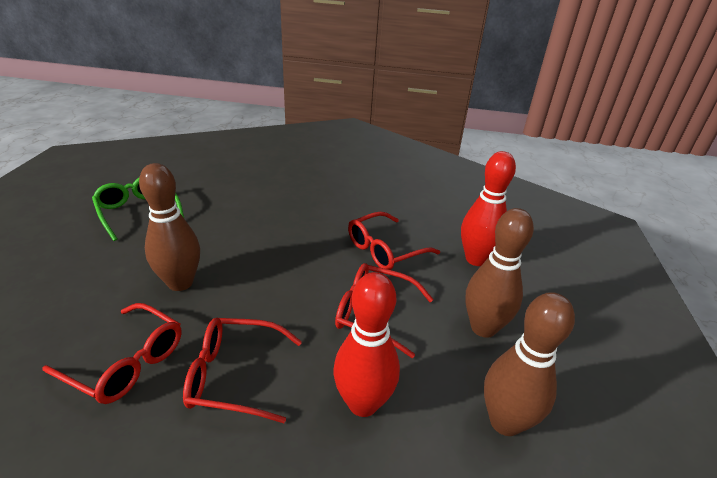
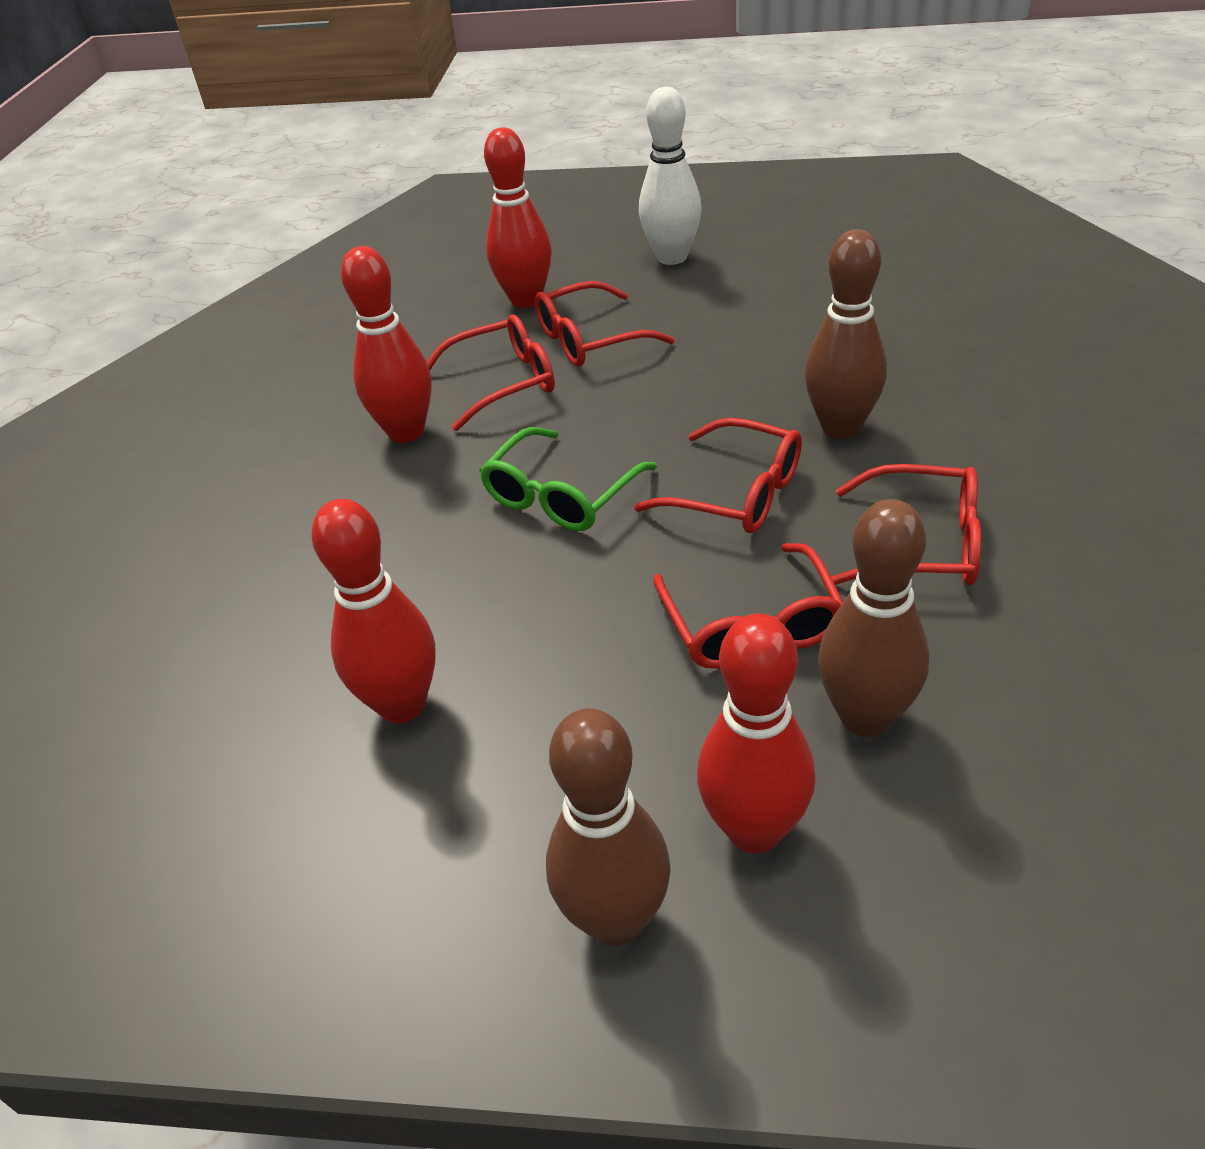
red bowling pin: [333,272,400,417] [461,151,516,266] = 2 -> [311,499,436,723] [341,246,432,443] [484,128,552,308] [697,614,815,853] = 4
red glasses: [42,303,182,404] [183,318,302,423] [335,263,434,358] [348,212,440,270] = 4 -> [427,314,555,431] [535,281,675,367] [634,418,802,533] [653,543,843,668] [831,464,981,585] = 5
white bowling pin: none = 0 -> [639,87,702,265] = 1

